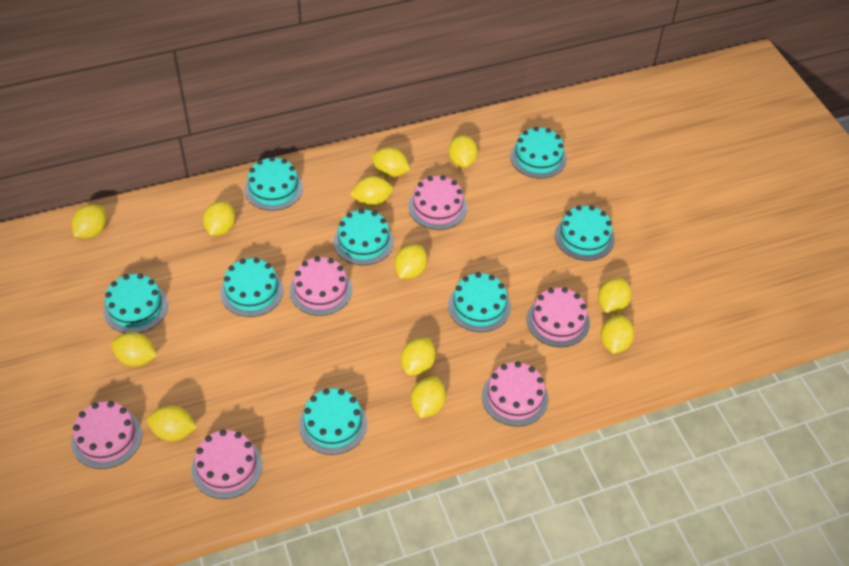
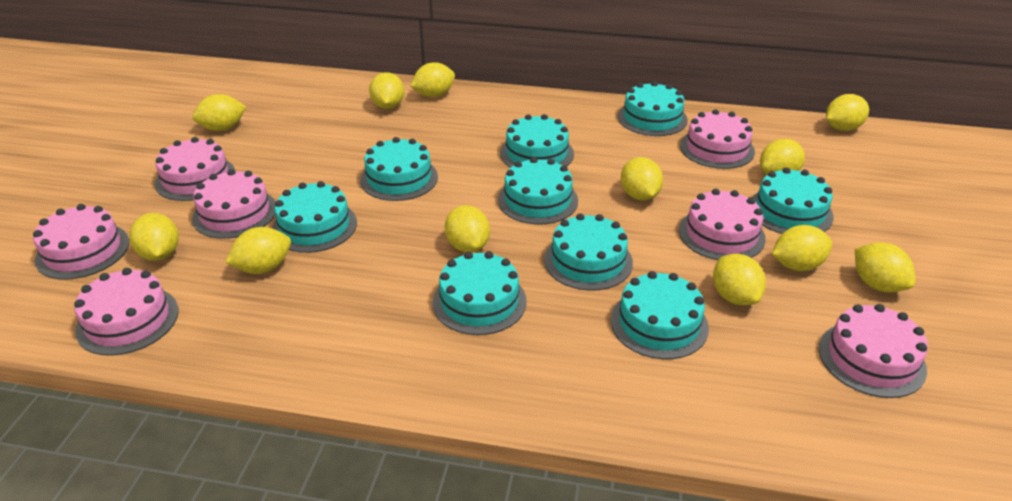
pink cake: [71,401,142,469] [192,430,263,499] [289,256,352,316] [408,175,467,230] [482,362,548,427] [527,287,590,347] = 6 -> [33,204,129,280] [74,268,178,356] [155,137,236,201] [192,169,276,239] [679,189,766,260] [680,109,755,169] [819,304,928,398] = 7
turquoise cake: [103,273,168,333] [220,258,284,317] [244,157,303,211] [299,388,367,455] [333,209,394,265] [448,272,511,332] [510,127,567,178] [555,205,615,261] = 8 -> [272,181,357,253] [360,137,438,201] [433,251,527,335] [498,157,578,225] [500,114,574,168] [544,213,633,291] [611,271,709,359] [618,81,688,136] [751,167,834,234] = 9

